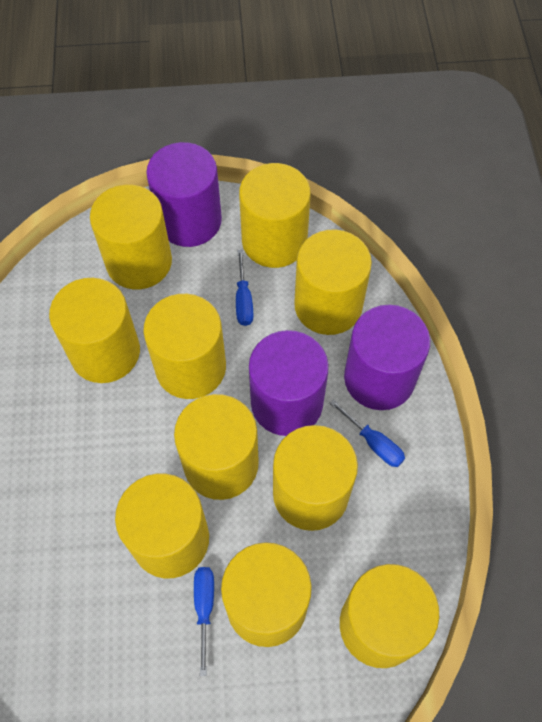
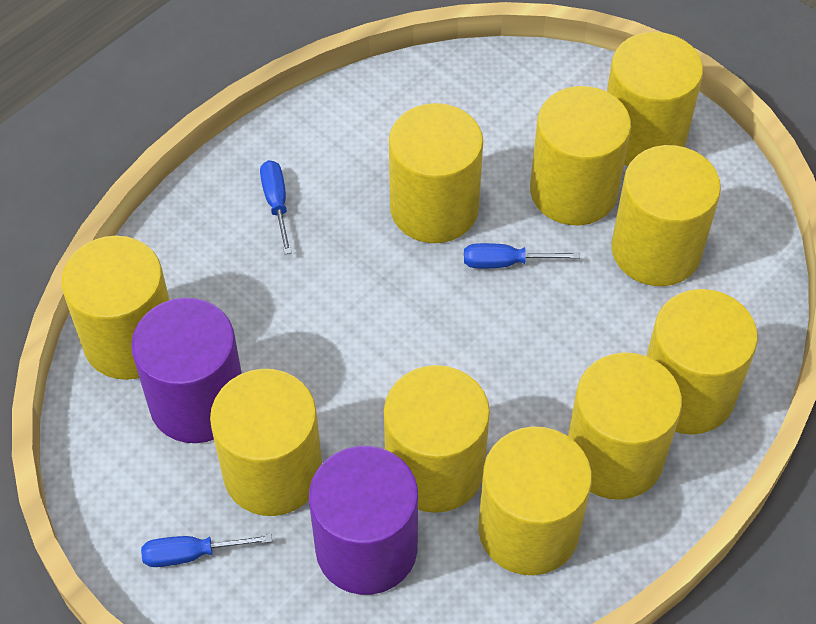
purple cylinder: [146,142,222,247] [249,330,329,436] [344,305,430,410] = 3 -> [131,298,242,443] [309,446,418,595] = 2

